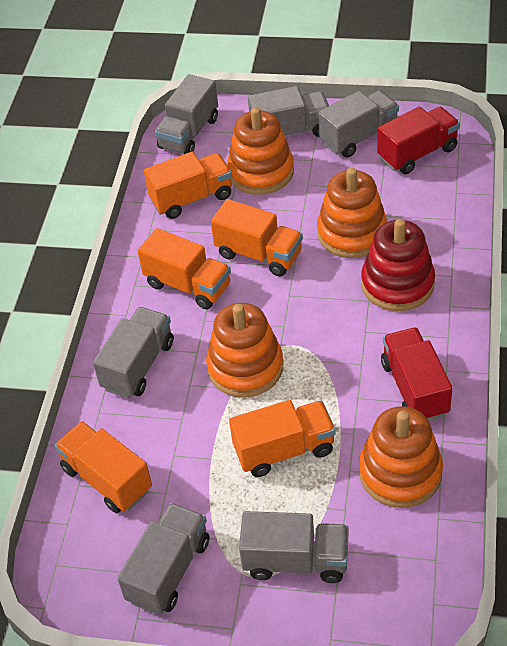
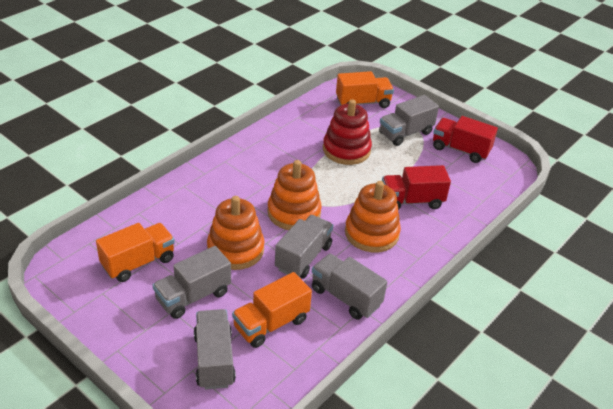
grey truck: [93,307,174,398] [118,503,210,615] [155,74,218,154] [239,511,349,583] [248,86,329,137] [318,90,399,158] = 6 -> [153,246,231,319] [194,309,236,390] [275,215,333,279] [312,253,387,320] [379,95,439,146] = 5
orange stacking toy: [206,303,283,397] [227,107,294,195] [317,168,387,258] [359,406,443,508] = 4 -> [207,196,264,270] [267,160,322,230] [345,181,401,252] = 3
orange truck: [54,421,152,513] [138,228,231,310] [143,152,232,219] [211,199,303,277] [229,400,336,477] = 5 -> [96,223,175,282] [232,272,312,348] [336,71,394,108] = 3

